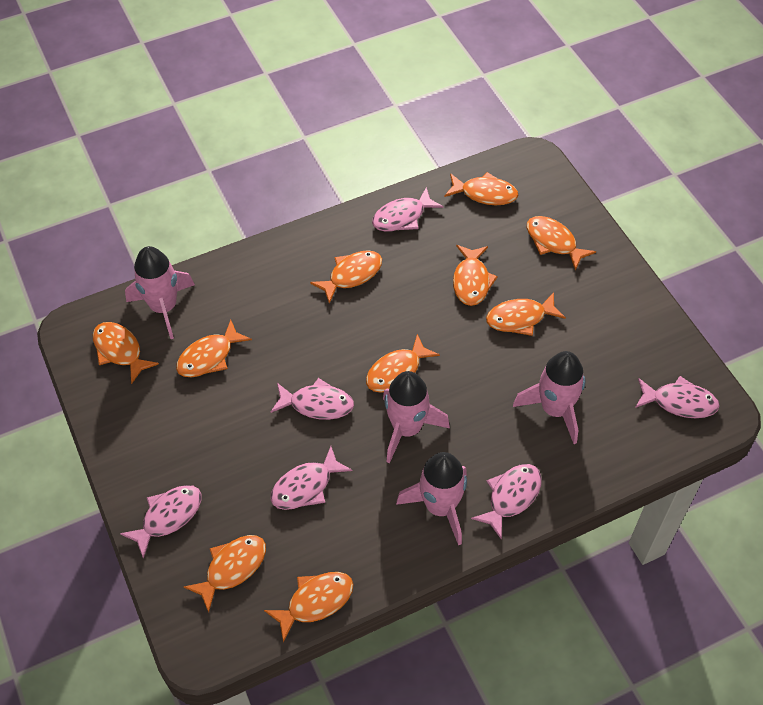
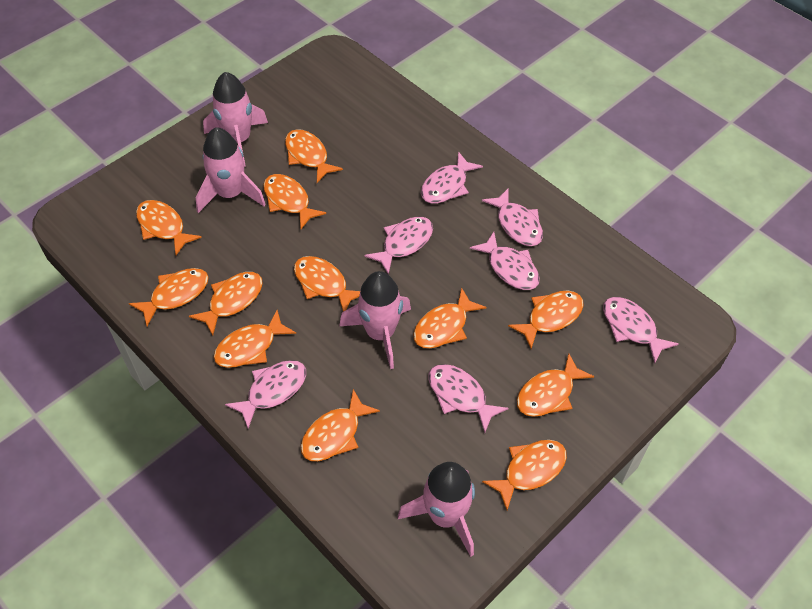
orange fish: [93,322,159,384] [176,320,252,377] [184,535,266,612] [264,572,354,643] [310,250,382,304] [366,334,440,393] [444,172,518,205] [453,245,498,306] [486,292,566,336] [527,216,596,270] = 10 -> [129,268,209,326] [136,200,202,255] [189,272,263,335] [214,310,296,368] [263,174,326,229] [285,129,343,183] [294,256,360,312] [301,389,380,461] [413,287,486,348] [482,440,567,510] [508,290,584,349] [517,353,594,417] = 12
pink fish: [120,485,201,559] [270,446,353,510] [271,378,354,420] [372,187,443,232] [471,464,542,540] [635,376,720,418] = 6 -> [225,360,306,429] [364,217,433,275] [421,152,483,204] [428,364,509,433] [470,232,540,290] [482,188,543,246] [603,297,679,364] = 7

